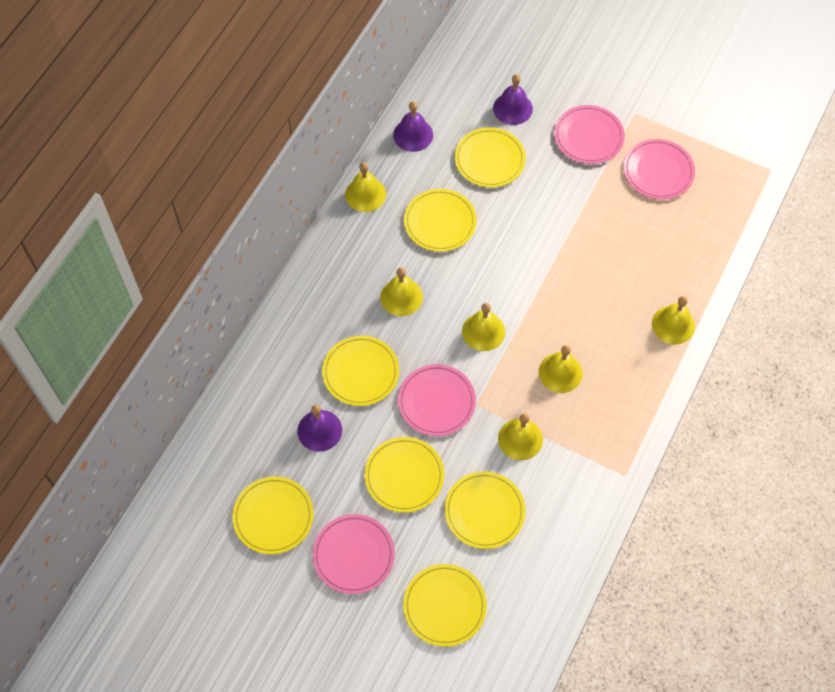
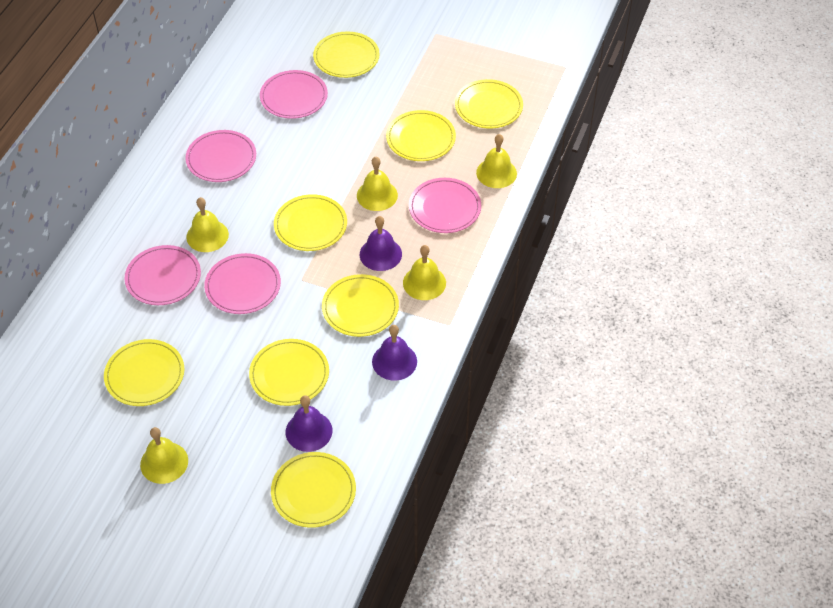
pink plate: [313,514,395,594] [398,364,476,436] [554,105,625,164] [624,139,695,200] = 4 -> [125,245,201,305] [185,130,256,182] [204,253,281,314] [260,70,328,119] [409,178,481,233] = 5
yellow bell: [345,162,386,212] [380,267,423,316] [462,303,505,351] [498,413,543,460] [539,345,582,393] [652,296,695,344] = 6 -> [140,427,188,484] [186,197,229,252] [357,157,398,211] [403,245,446,300] [476,134,517,188] = 5
yellow plate: [232,476,314,554] [322,336,399,406] [364,437,444,513] [403,564,487,647] [404,189,477,252] [445,471,526,549] [455,128,526,188] = 7 -> [104,339,184,406] [249,339,329,406] [271,452,356,528] [274,194,347,251] [313,32,380,78] [322,274,399,337] [386,110,456,161] [455,79,523,129] = 8

